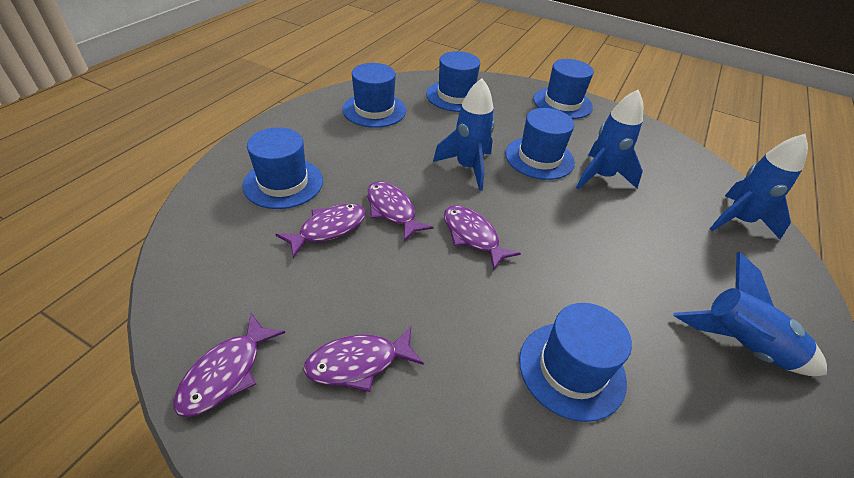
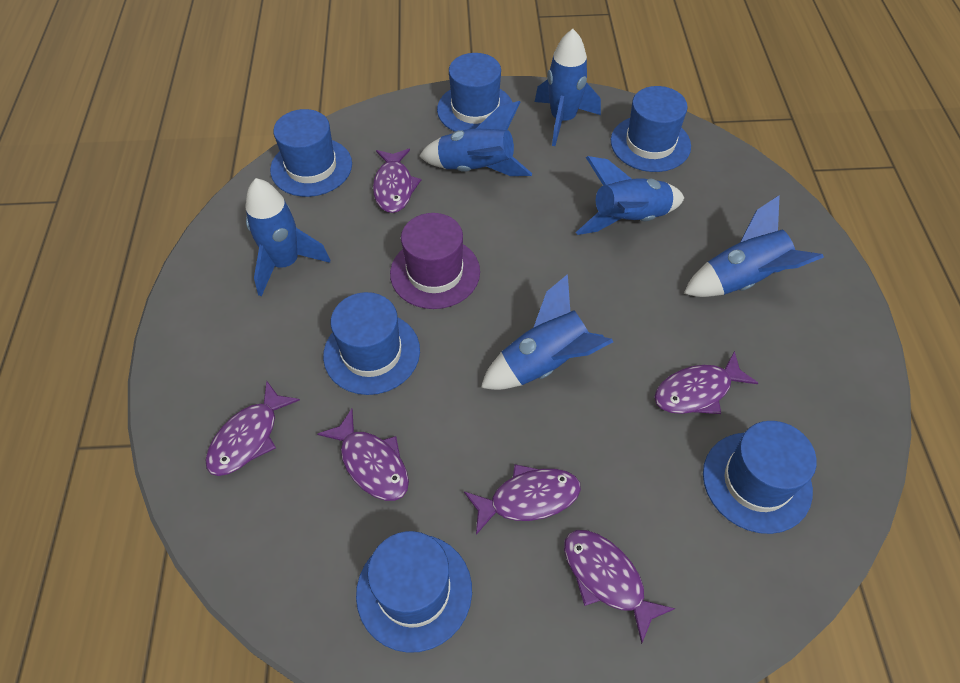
blue rocket: [433,78,495,191] [576,90,643,189] [673,252,827,376] [710,134,808,240] = 4 -> [246,178,330,297] [419,101,532,176] [481,274,613,390] [535,29,601,146] [576,156,684,235] [684,195,824,297] = 6
purple fish: [173,313,285,417] [275,203,366,258] [303,327,424,392] [367,181,434,241] [444,205,521,270] = 5 -> [205,380,300,476] [317,409,409,501] [373,149,421,213] [464,464,581,535] [564,530,675,644] [654,351,758,414] = 6
purple hat: none = 0 -> [390,213,480,309] = 1

